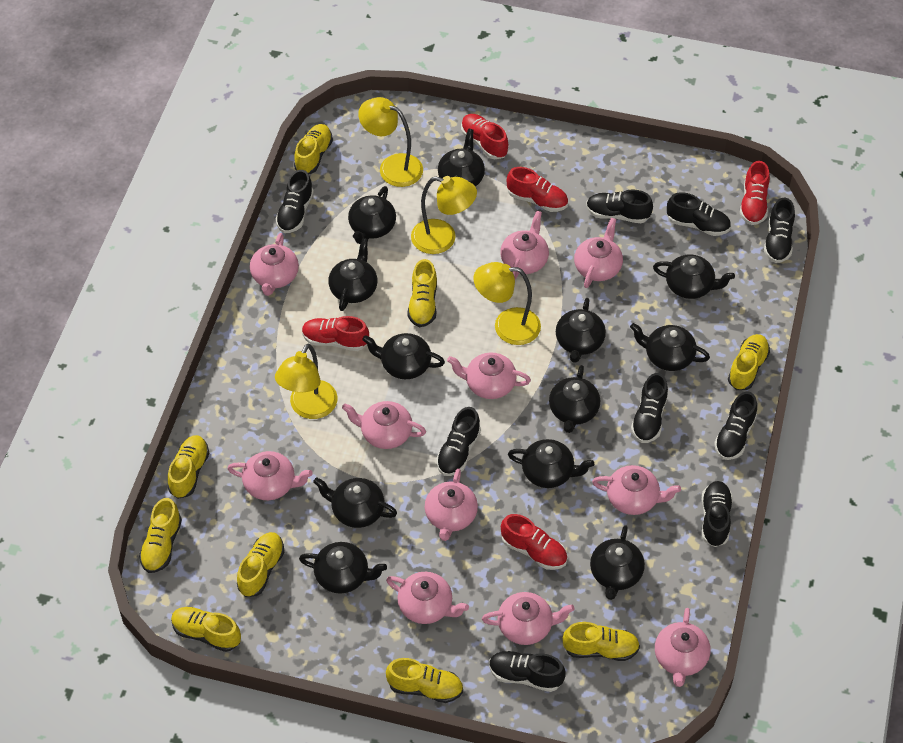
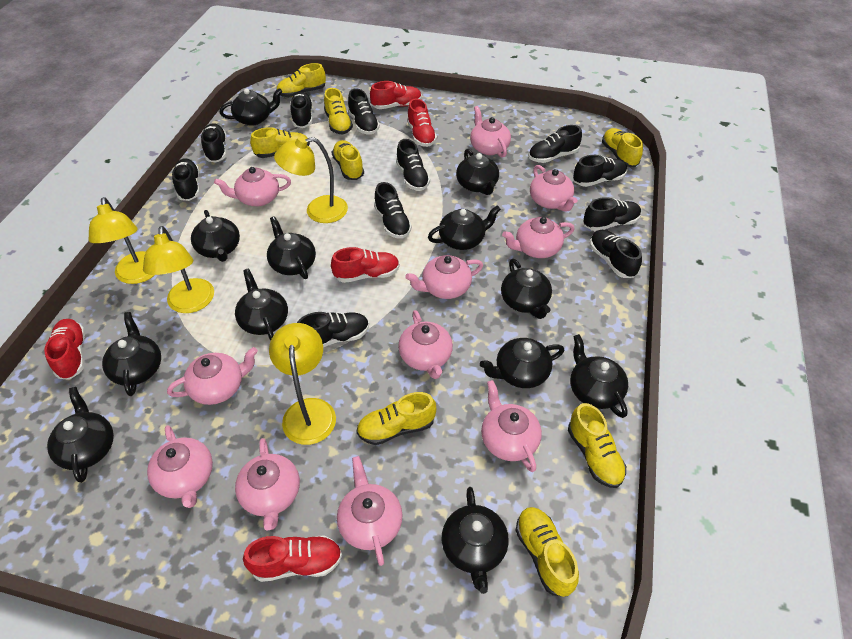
black shoe: [276,170,314,233] [436,407,481,476] [489,651,565,692] [586,189,653,223] [631,373,668,443] [667,192,731,236] [701,481,733,547] [714,391,757,460] [764,198,795,263] = 9 -> [172,158,200,201] [201,123,226,162] [290,92,313,128] [297,312,369,347] [348,88,380,135] [374,182,412,239] [396,139,430,191] [528,125,582,163] [573,155,627,187] [583,197,641,231] [590,230,642,278] = 11
yellow shoe: [139,498,182,573] [168,435,209,499] [171,607,241,652] [237,532,284,597] [294,124,333,174] [386,658,463,703] [407,259,437,327] [563,622,640,661] [728,334,770,390] = 9 -> [250,127,310,158] [276,63,326,97] [324,88,353,134] [332,140,364,180] [356,392,436,445] [516,507,579,597] [568,403,626,488] [602,128,643,167] = 8

